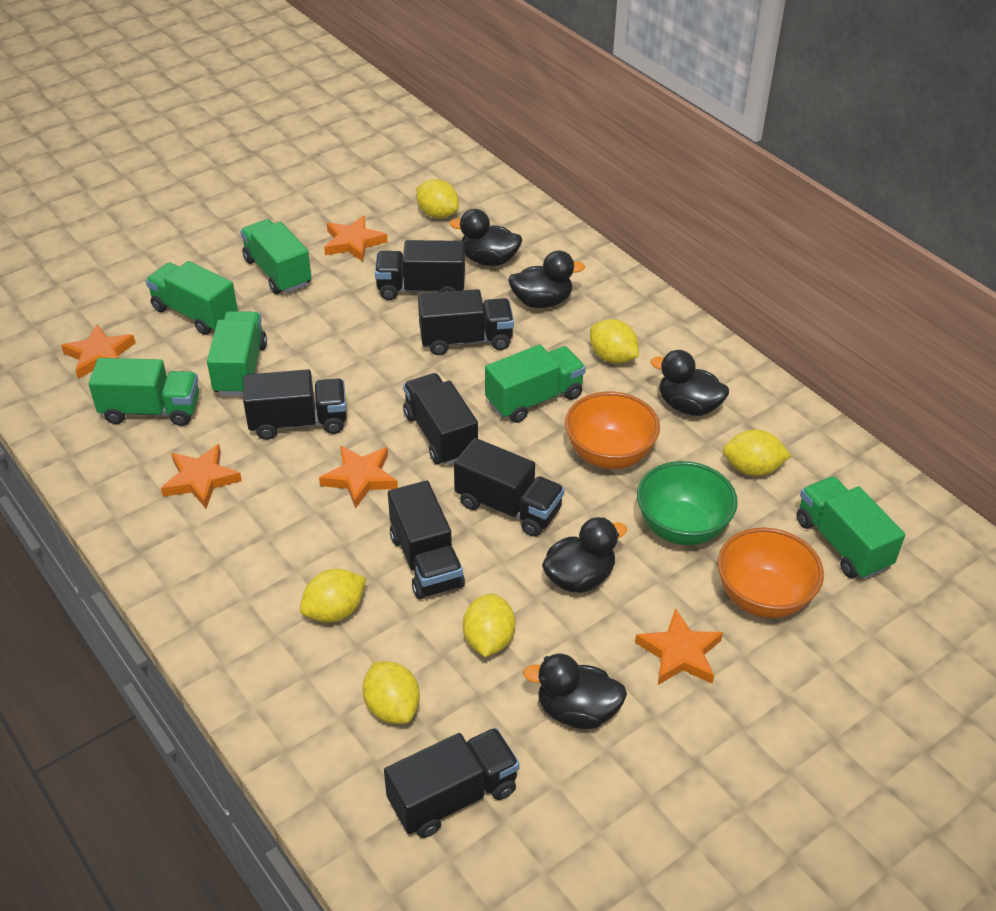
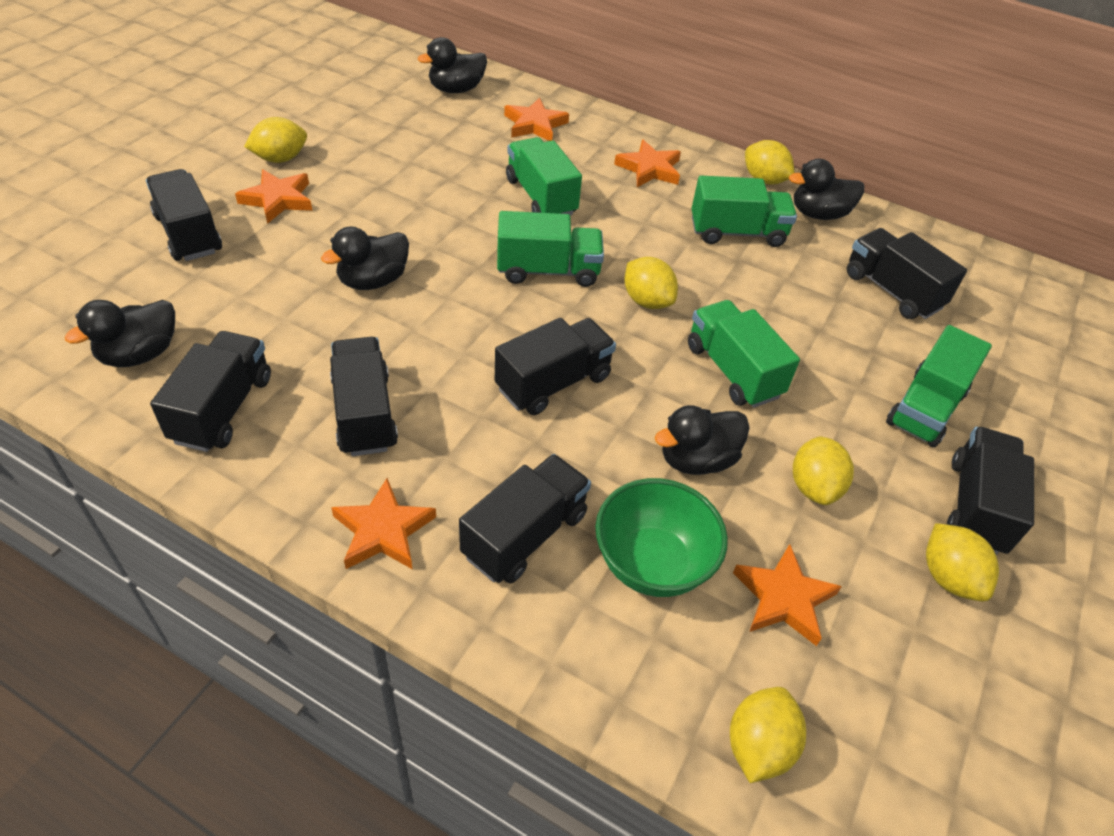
green truck: [88,358,199,426] [146,261,238,335] [207,311,267,396] [240,219,311,294] [485,345,586,423] [797,476,905,579] = 6 -> [497,211,604,287] [506,137,582,216] [688,300,800,408] [691,176,797,247] [886,325,992,448] = 5
orange bowl: [565,392,660,469] [718,527,824,618] = 2 -> none = 0

